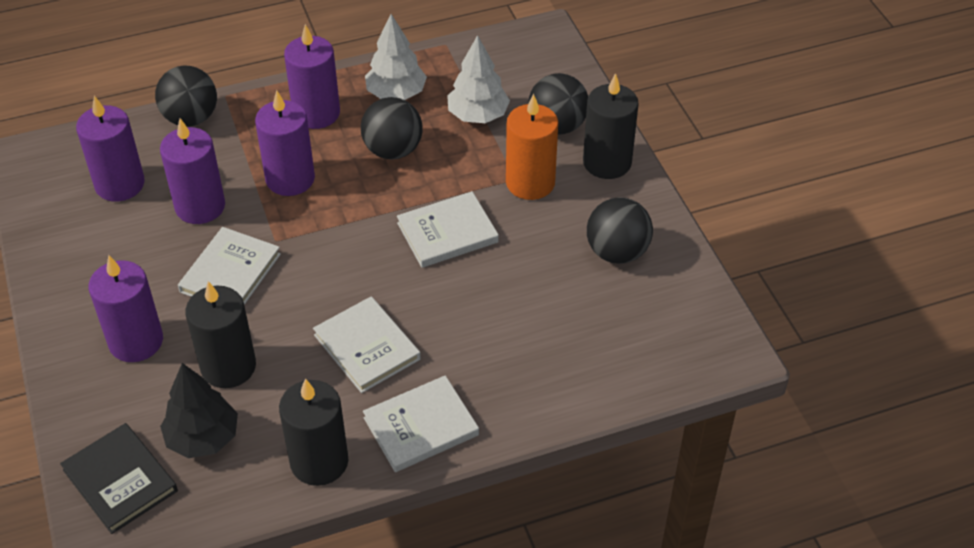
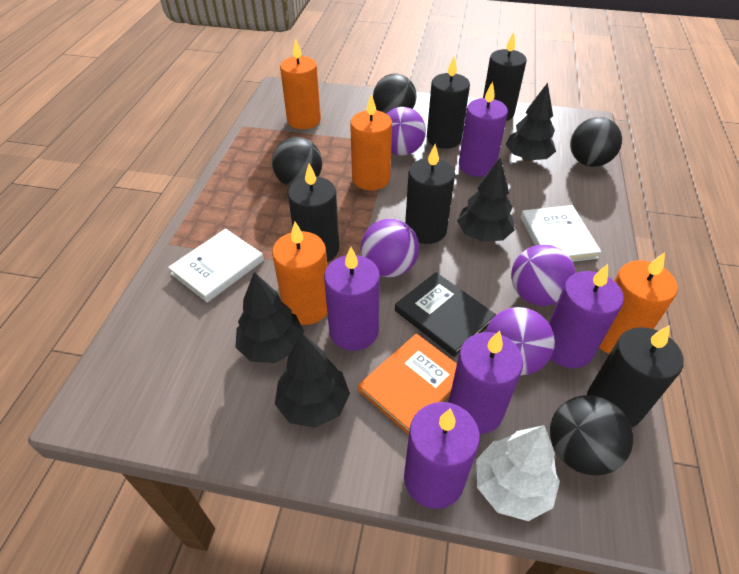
black candle: [185,281,256,388] [279,379,349,486] [583,73,639,179] = 3 -> [288,164,339,262] [405,144,455,244] [427,57,470,149] [483,32,527,121] [587,325,684,428] = 5
black tree: [160,363,238,458] = 1 -> [235,272,304,363] [275,333,350,428] [457,158,515,242] [506,83,556,161] = 4
orange book: none = 0 -> [358,334,457,435] = 1
orange candle: [506,94,558,200] = 1 -> [272,222,328,325] [280,39,321,129] [350,94,392,190] [599,252,678,354] = 4
purple ball: none = 0 -> [361,219,419,277] [387,107,426,155] [486,307,555,375] [511,245,575,306] = 4
white book: [178,227,281,305] [313,296,421,393] [363,375,479,472] [397,191,499,268] = 4 -> [168,229,264,302] [521,205,602,262] = 2
white tree: [365,14,427,100] [447,35,510,123] = 2 -> [476,425,560,521] = 1

